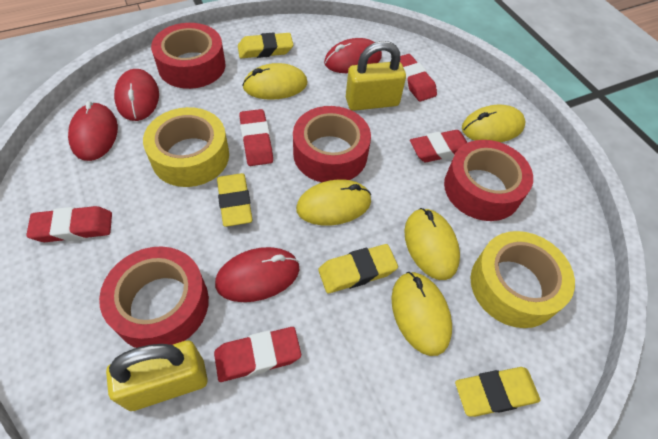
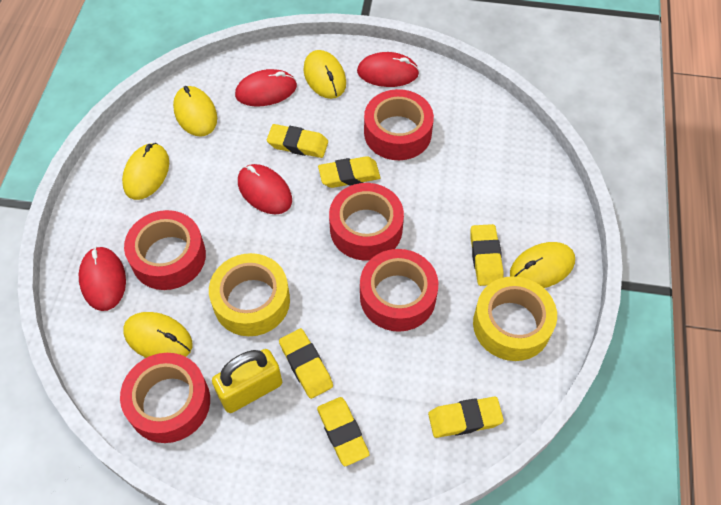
red eraser: [26,206,112,242] [214,327,301,382] [239,109,273,166] [400,54,437,102] [410,130,468,162] = 5 -> none = 0
red tape: [99,247,209,348] [151,23,226,89] [293,106,371,182] [444,140,533,221] = 4 -> [120,353,210,443] [124,210,206,290] [329,183,404,260] [360,249,438,332] [364,89,434,160] = 5
yellow eraser: [217,173,253,227] [238,32,293,58] [318,244,398,293] [455,367,540,417] = 4 -> [267,124,328,158] [279,328,333,399] [317,397,370,466] [318,156,380,188] [428,397,504,438] [471,224,504,286] = 6
yellow padlock: [106,341,208,411] [346,41,406,111] = 2 -> [212,349,282,413] = 1

